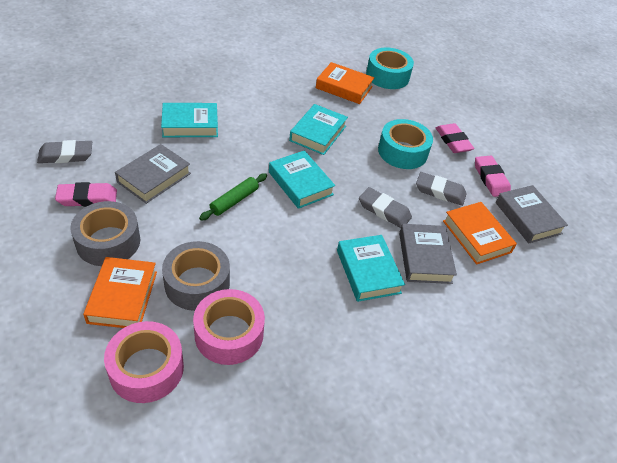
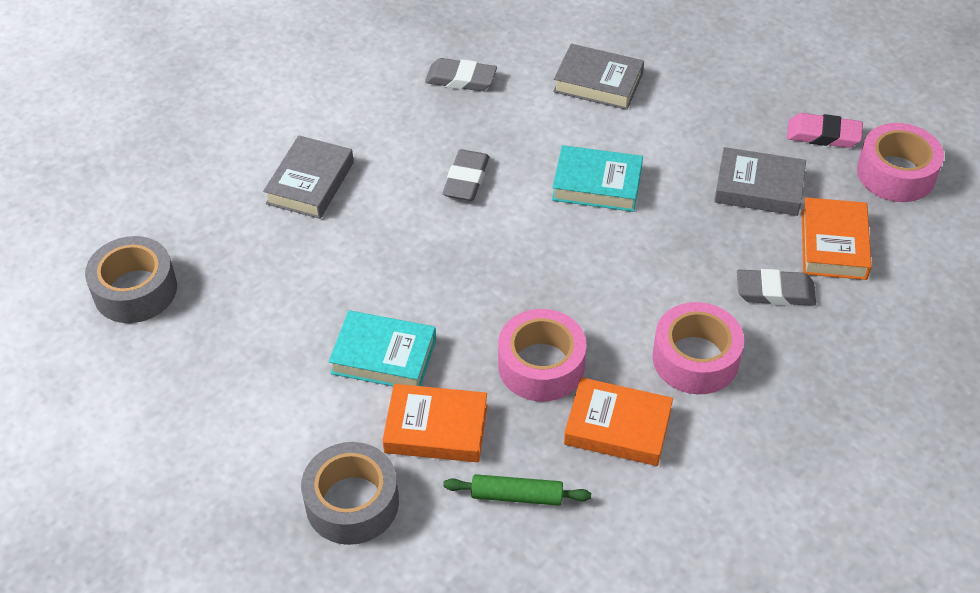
pink eraser: [55,182,117,207] [436,123,474,153] [475,156,511,197] = 3 -> [787,113,863,148] = 1
pink tape: [104,321,184,403] [193,289,265,365] = 2 -> [498,309,587,402] [652,302,744,394] [857,123,944,202] = 3
turquoise book: [161,103,218,137] [269,150,335,209] [289,104,348,155] [337,235,405,302] = 4 -> [329,310,436,386] [552,145,643,212] = 2
turquoise tape: [366,48,414,89] [378,119,433,169] = 2 -> none = 0

